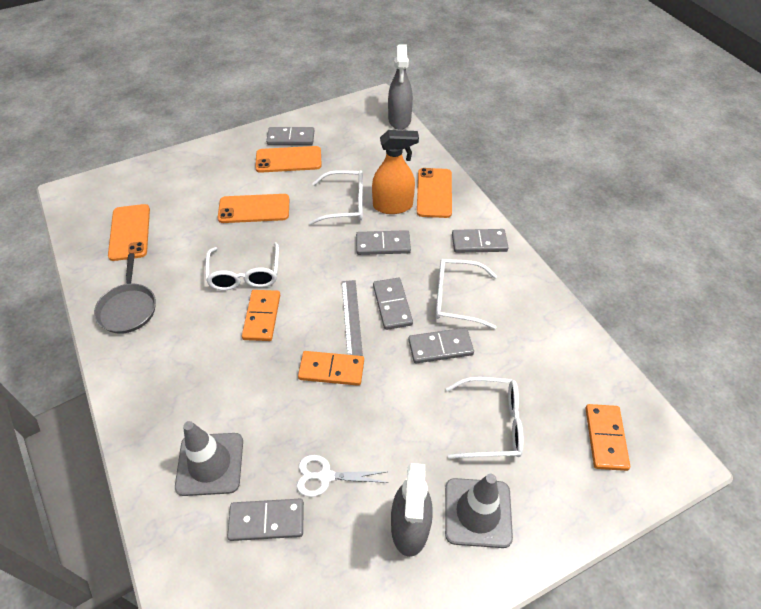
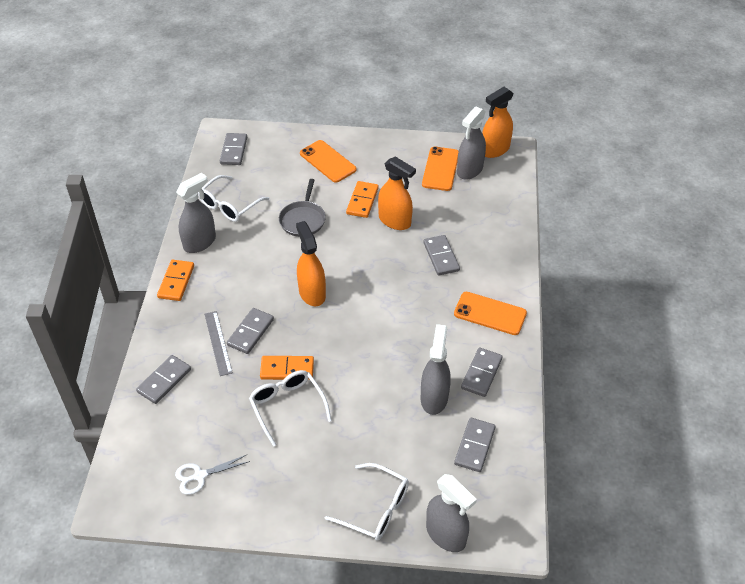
grey spray bottle: [388,44,413,130] [391,463,433,557] = 2 -> [176,173,216,253] [421,324,451,415] [426,474,477,552] [457,107,486,180] = 4
grey traffic cone: [175,421,243,496] [445,474,513,548] = 2 -> none = 0
orange phone: [108,204,150,261] [218,194,289,223] [255,146,322,173] [417,168,452,218] = 4 -> [300,140,357,183] [422,146,459,191] [454,292,527,335] = 3
orange spray bottle: [372,130,419,214] = 1 -> [296,221,326,306] [378,157,416,230] [482,87,514,158] = 3
white glasses: [205,242,279,290] [309,170,363,225] [435,259,497,329] [446,377,524,459] = 4 -> [198,175,269,222] [249,370,332,447] [325,463,409,540] = 3

